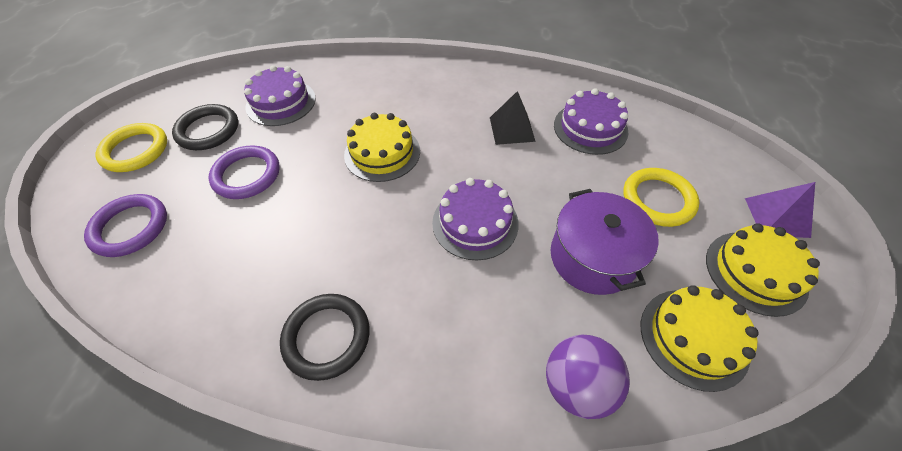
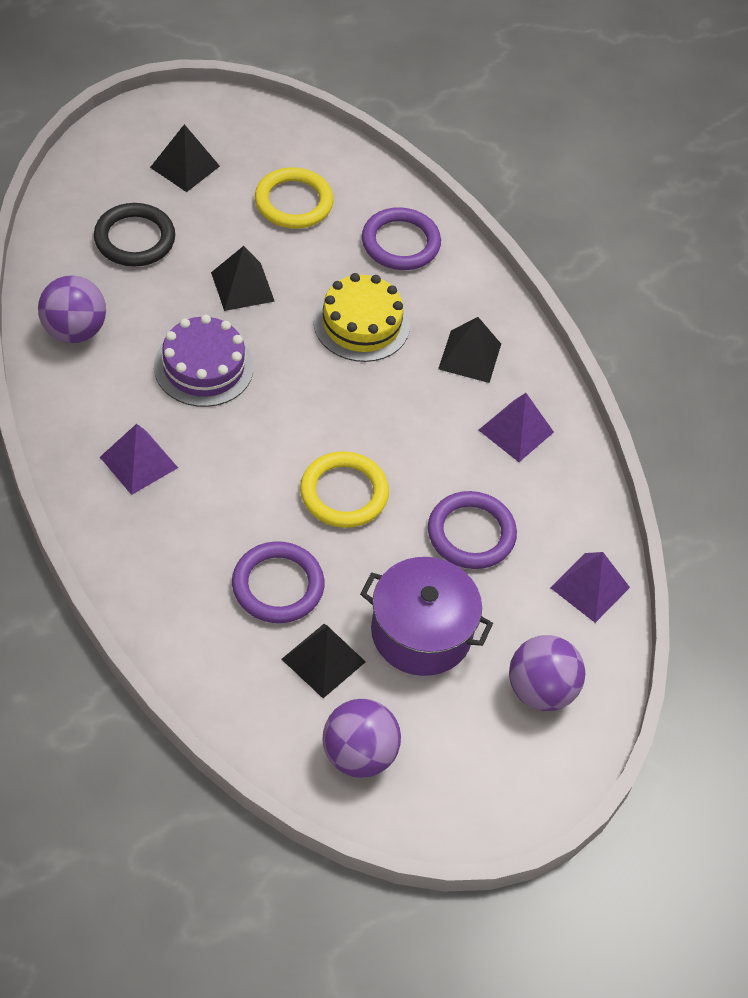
black pyramid: [490,91,536,145] = 1 -> [150,124,220,192] [211,246,275,311] [281,624,366,698] [438,317,501,383] = 4
black ring: [172,104,238,150] [280,294,369,381] = 2 -> [94,203,175,267] = 1
purple ball: [546,334,630,419] = 1 -> [38,275,106,343] [323,699,401,778] [509,635,585,711] = 3
purple cake: [244,65,316,126] [432,178,519,260] [554,88,629,155] = 3 -> [154,315,254,407] = 1
purple pyramid: [745,182,815,238] = 1 -> [100,424,178,495] [479,393,554,462] [550,552,630,623] = 3
purple ring: [84,194,167,257] [208,146,280,199] = 2 -> [232,541,324,623] [362,207,441,270] [428,491,517,569] = 3
yellow cake: [344,113,420,182] [641,285,759,392] [706,223,820,317] = 3 -> [314,273,410,362] = 1

